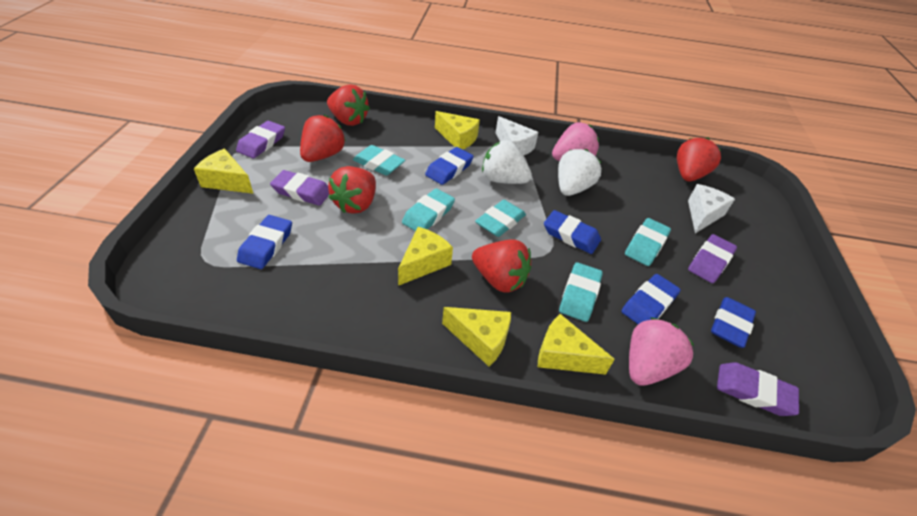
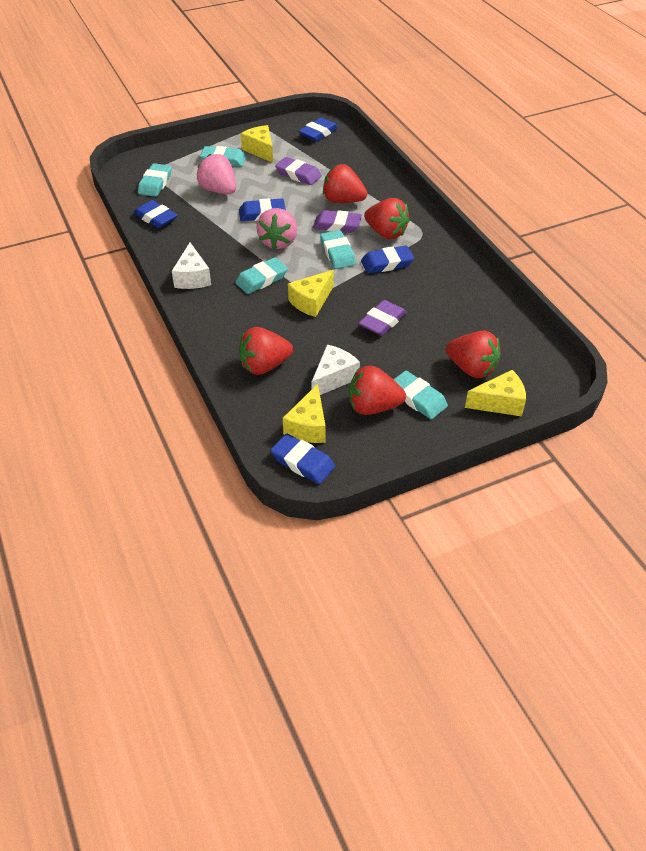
purple eraser: [236,121,285,158] [270,170,329,206] [688,234,737,283] [717,362,799,416] = 4 -> [275,157,322,185] [313,210,362,233] [359,300,407,336] = 3
white strawberry: [482,140,532,184] [558,149,601,196] = 2 -> none = 0
yellow cheese: [194,149,253,194] [398,227,453,286] [435,111,480,149] [442,307,511,367] [538,314,615,375] = 5 -> [241,125,273,163] [283,384,326,443] [288,270,334,317] [465,370,526,416] = 4

